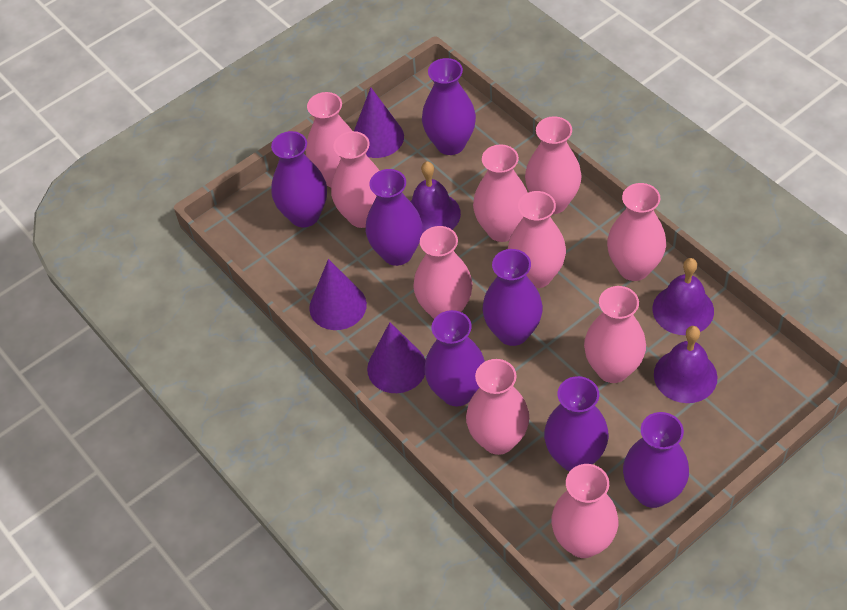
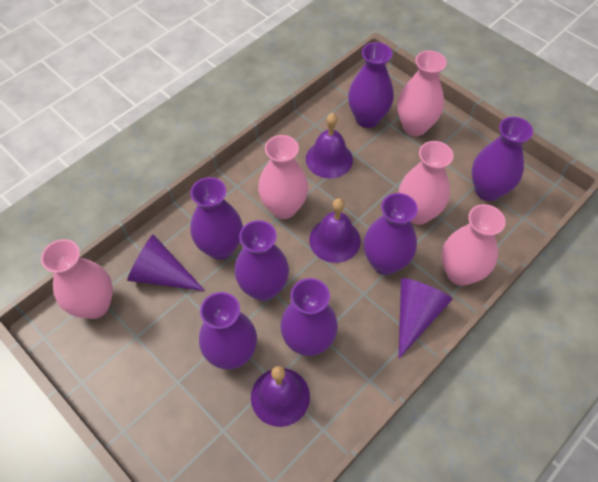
pink vase: [306,92,352,187] [331,131,380,228] [413,226,473,319] [466,359,529,455] [473,145,528,242] [508,191,566,288] [525,116,582,214] [551,464,618,558] [584,286,646,383] [607,183,666,281] = 10 -> [41,239,113,319] [258,135,308,219] [397,50,447,136] [399,141,453,225] [442,204,506,286] = 5
purple cone: [309,259,367,330] [354,87,404,158] [367,322,426,393] = 3 -> [127,234,205,291] [399,278,453,359] = 2

